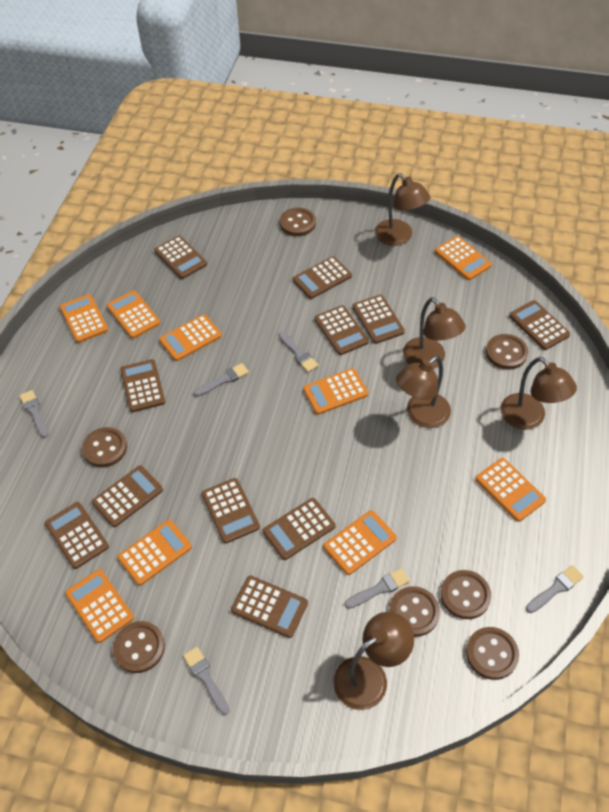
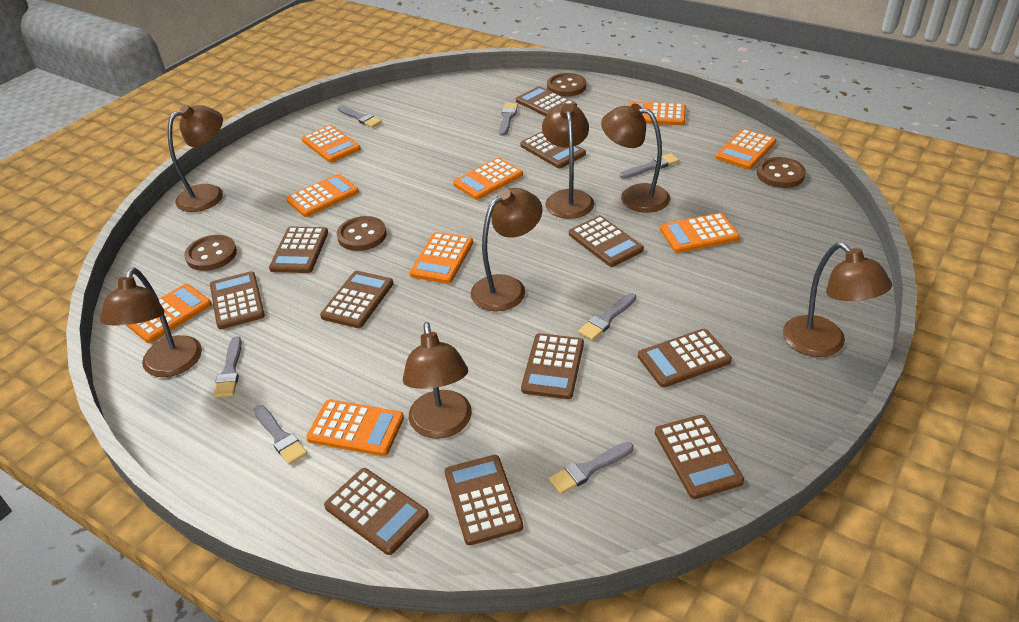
brown button: [82,427,127,467] [113,621,165,673] [280,208,316,236] [389,586,440,637] [441,570,491,619] [466,627,519,680] [486,334,528,369] = 7 -> [184,235,237,271] [337,216,387,251] [547,73,586,97] [757,157,806,188] = 4
brown lamp: [333,612,414,710] [375,173,430,246] [396,356,451,428] [403,297,466,369] [500,357,577,430] = 5 -> [100,267,202,377] [168,105,223,212] [403,322,472,439] [471,188,542,312] [542,103,594,219] [601,103,670,213] [783,242,892,357] = 7
grey brush: [20,390,49,438] [183,647,229,715] [193,363,249,397] [278,332,318,372] [344,568,410,609] [526,565,584,613] = 6 -> [214,336,242,398] [253,405,307,465] [338,105,382,128] [499,103,518,136] [549,442,634,494] [578,293,636,341] [620,153,679,179] = 7

